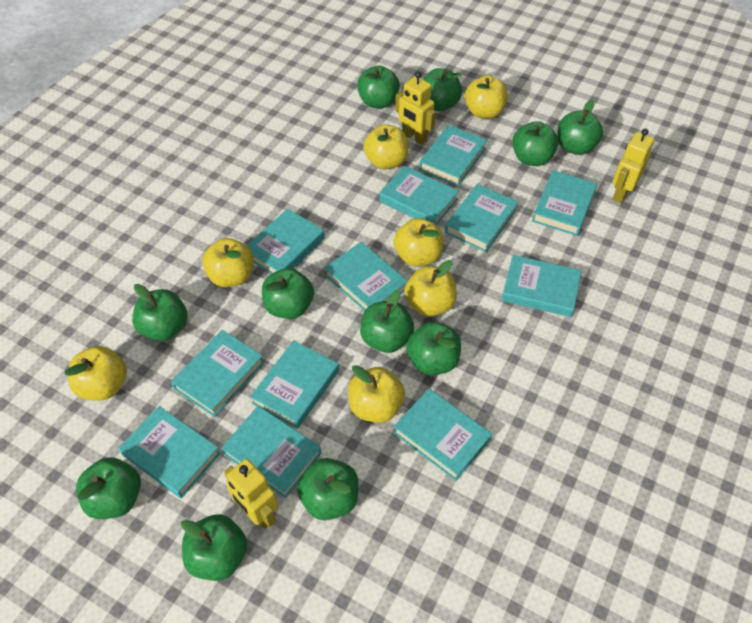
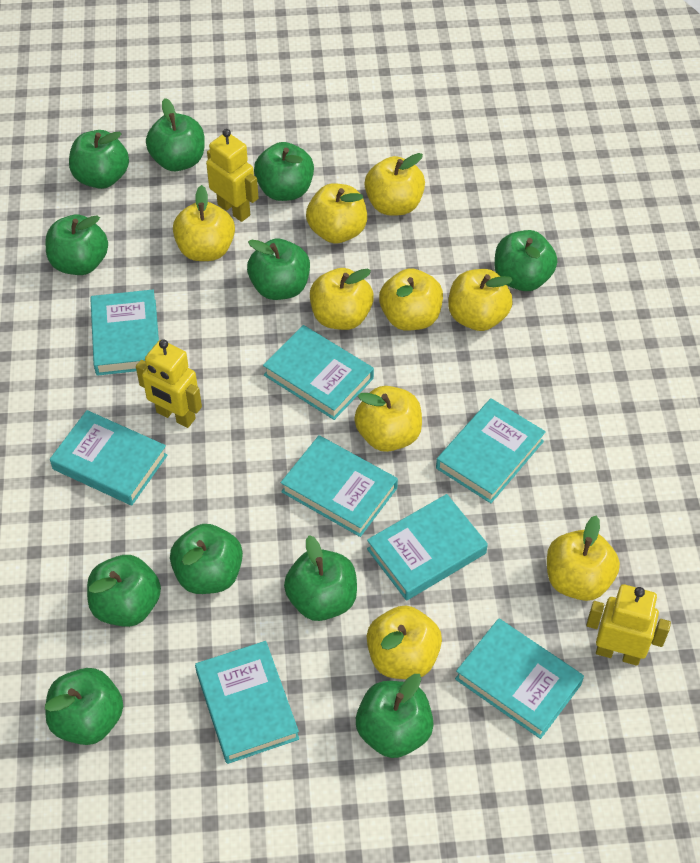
turquoise book: [118,406,221,498] [171,330,264,417] [221,406,321,498] [247,208,324,274] [250,340,339,429] [324,242,408,311] [380,166,459,225] [394,389,492,481] [419,125,487,187] [445,184,518,252] [501,255,581,317] [532,170,597,236] = 12 -> [50,410,167,505] [90,289,159,376] [195,641,299,764] [263,325,374,420] [281,435,398,537] [367,494,488,601] [436,398,546,503] [455,618,584,739] = 8
yellow apple: [65,346,127,401] [202,238,254,287] [348,365,405,423] [363,124,408,169] [394,218,443,267] [404,260,457,317] [465,75,508,119] = 7 -> [173,185,235,261] [306,183,367,243] [310,268,374,330] [354,386,422,452] [365,153,425,215] [367,606,442,679] [379,268,443,331] [448,269,513,331] [547,516,620,601] = 9

